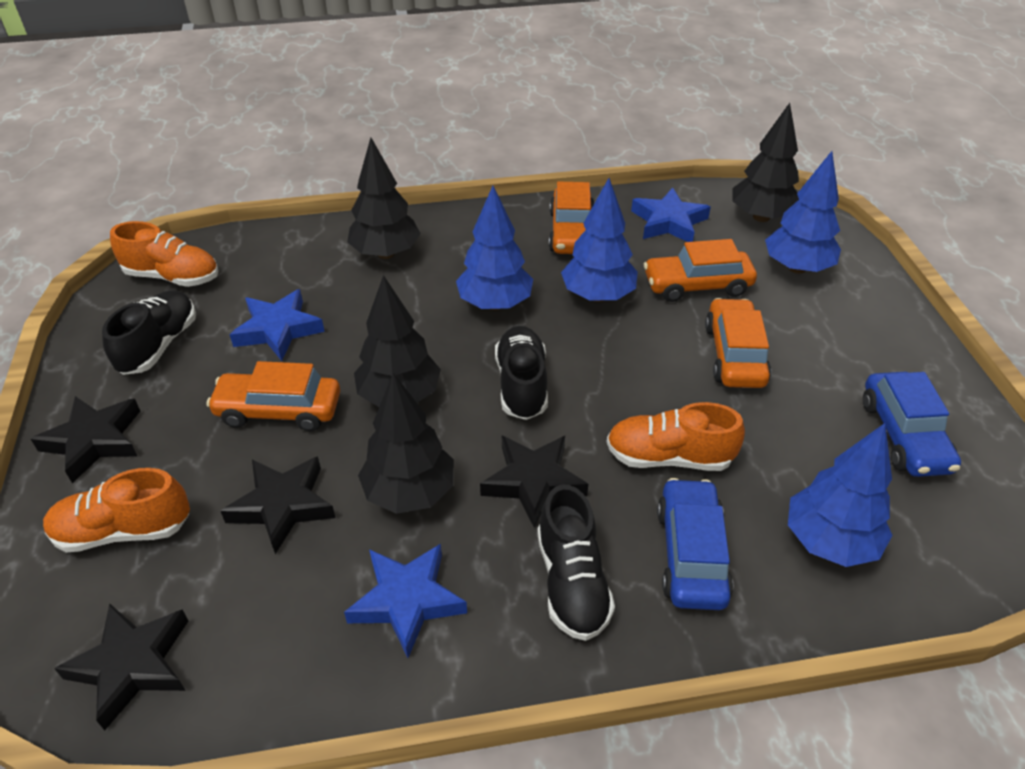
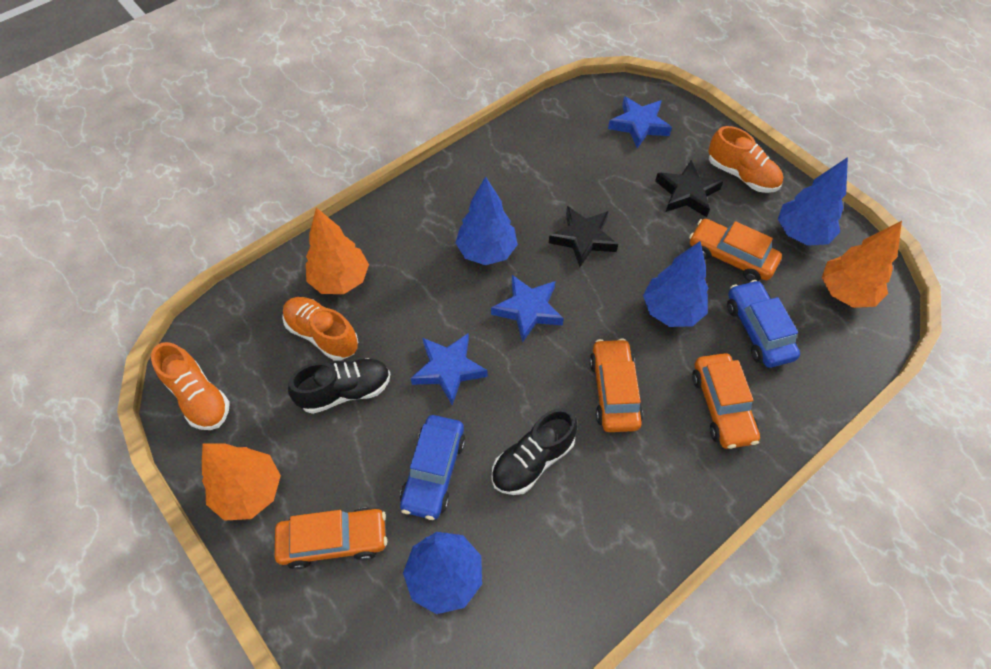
black shoe: [102,290,196,375] [495,326,548,420] [537,485,615,641] = 3 -> [288,358,390,414] [491,408,577,495] = 2
black star: [31,396,140,483] [54,603,188,730] [221,456,335,554] [480,436,588,528] = 4 -> [549,206,618,267] [655,160,724,217] = 2
black tree: [347,138,421,259] [354,275,441,407] [358,373,454,514] [732,103,799,222] = 4 -> none = 0
orange tree: none = 0 -> [202,443,281,521] [306,207,369,294] [822,221,902,308] = 3

